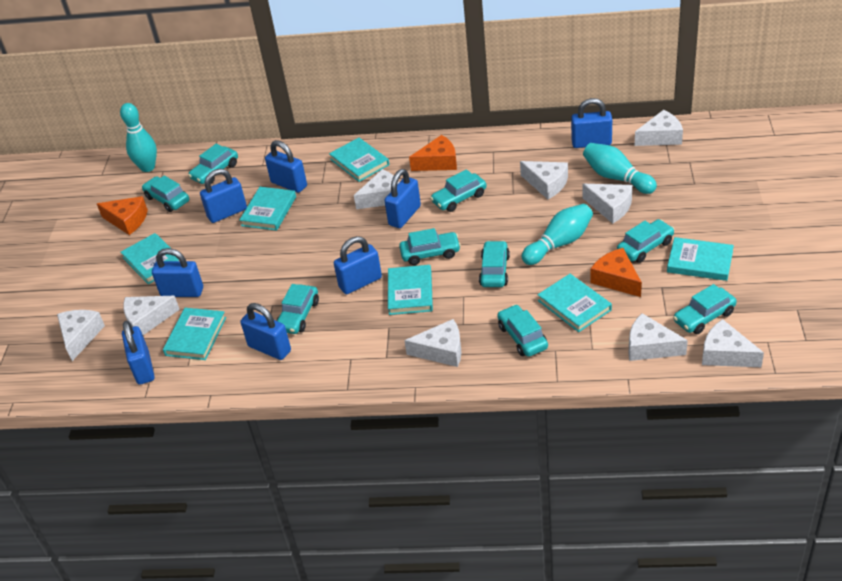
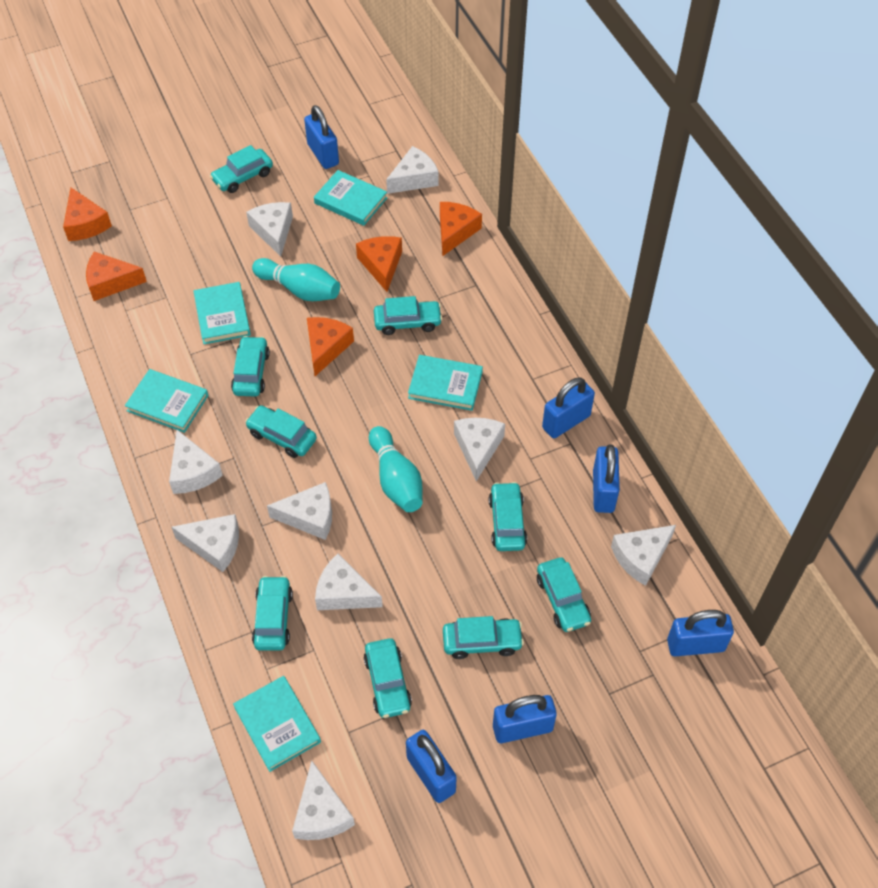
blue padlock: [122,321,155,385] [152,248,203,297] [200,169,247,223] [241,303,291,360] [265,140,307,193] [334,236,382,294] [384,169,421,228] [571,98,612,148] = 8 -> [304,105,339,169] [406,730,457,803] [493,695,557,743] [542,377,595,439] [593,444,620,513] [667,610,734,656] = 6
orange cheese: [97,196,148,235] [409,135,457,171] [591,248,642,297] = 3 -> [63,188,112,241] [86,252,147,301] [307,317,354,376] [356,236,402,292] [440,202,482,256] = 5
turquoise book: [120,233,179,284] [163,308,226,360] [239,187,296,231] [329,138,389,182] [388,265,433,315] [538,274,612,332] [667,237,734,281] = 7 -> [125,369,208,433] [193,282,251,344] [233,676,321,772] [314,170,387,226] [408,355,483,411] = 5
turquoise bowling pin: [120,103,157,172] [522,204,593,265] [583,143,657,194] = 3 -> [252,258,340,301] [369,426,422,512] = 2

